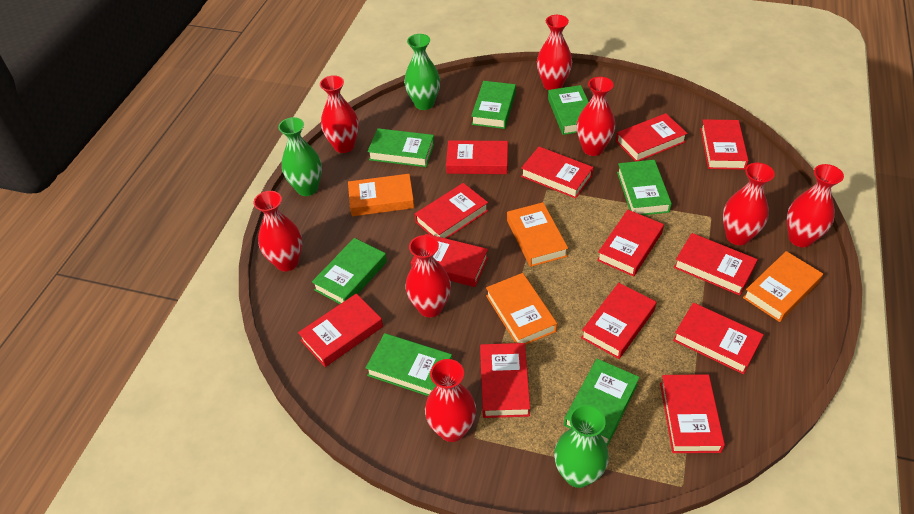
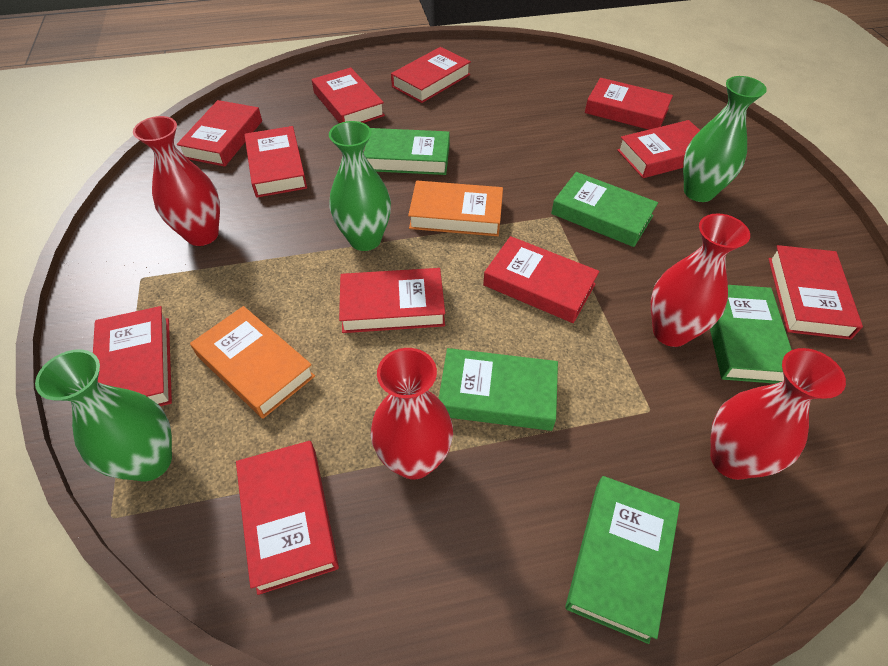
green book: [312,238,387,304] [366,333,452,396] [368,128,435,167] [471,81,516,129] [548,85,589,135] [564,359,640,446] [617,160,672,215] = 7 -> [364,128,450,175] [438,348,558,431] [551,172,658,247] [565,476,680,644] [710,285,792,384] = 5
orange book: [348,174,414,216] [486,273,557,345] [507,202,568,267] [743,251,823,322] = 4 -> [190,306,315,419] [408,181,503,236] = 2
red book: [298,294,383,367] [411,234,488,287] [415,183,488,239] [446,140,508,174] [480,343,530,418] [521,147,593,198] [581,283,656,359] [597,210,664,277] [616,113,688,162] [660,374,725,453] [673,303,764,374] [674,233,758,296] [700,119,749,170] = 13 -> [93,306,172,406] [177,100,262,167] [236,441,339,595] [245,126,307,198] [312,68,385,123] [339,268,445,333] [391,47,471,103] [483,236,600,323] [585,78,673,130] [617,120,700,178] [769,245,863,340] = 11
red vase: [254,191,302,271] [320,75,359,153] [405,235,451,318] [425,359,476,442] [537,15,572,90] [576,77,615,156] [723,163,775,245] [787,164,844,247] = 8 -> [133,116,220,246] [371,348,453,479] [651,213,750,347] [710,348,846,480] = 4

